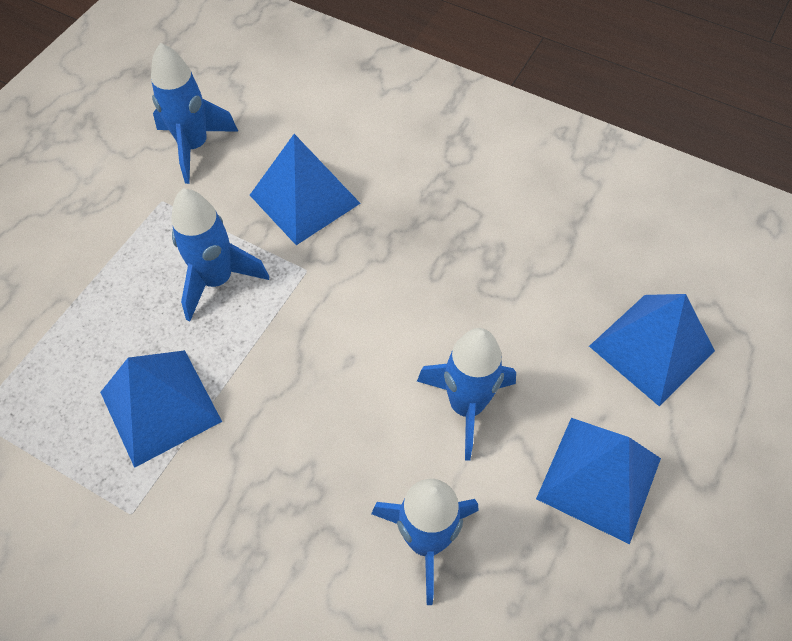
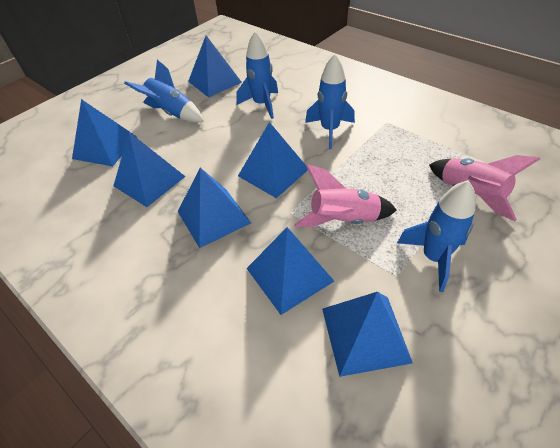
blue pyramid: [100,350,222,468] [250,134,361,245] [536,418,661,544] [589,294,715,407] = 4 -> [72,99,137,166] [114,132,186,207] [178,168,251,248] [188,36,242,98] [238,122,308,198] [247,227,334,315] [322,292,413,377] = 7
pink rocket: none = 0 -> [294,164,397,227] [429,155,540,221] = 2

